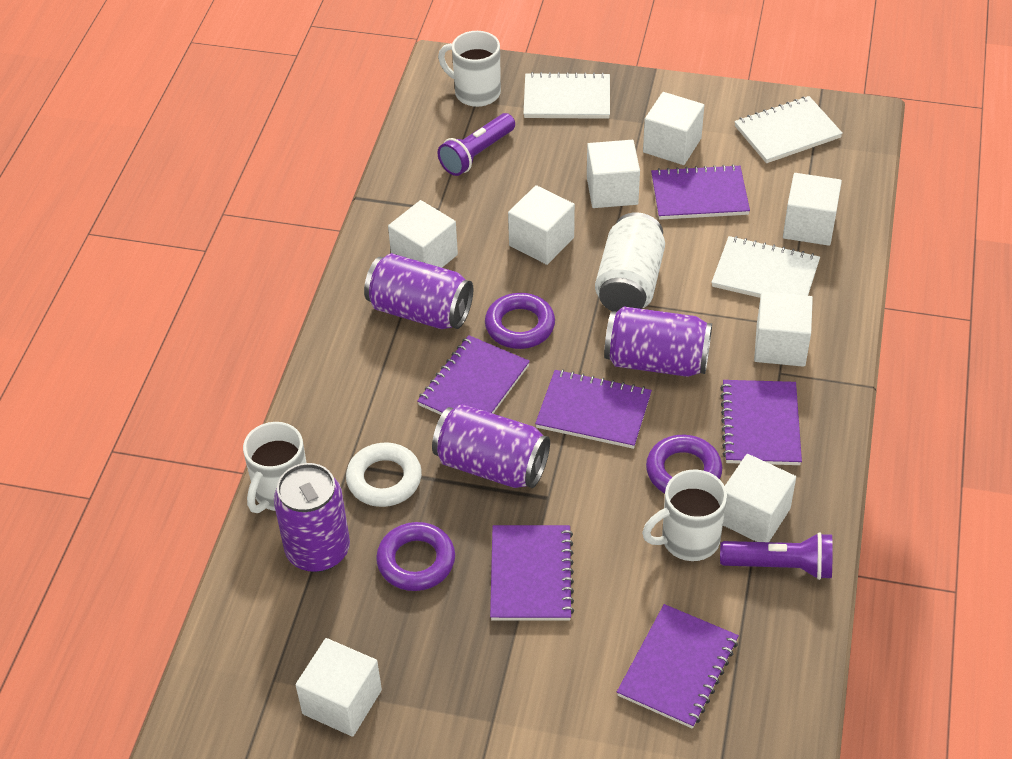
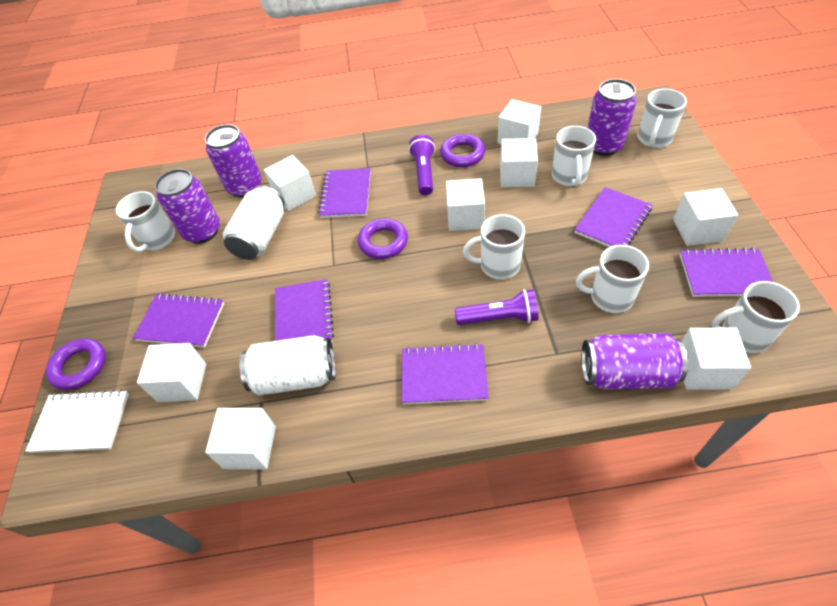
white can: [595,212,665,312] = 1 -> [223,185,285,260] [240,335,336,396] = 2
white mug: [243,422,306,513] [438,31,501,107] [642,469,727,561] = 3 -> [116,191,175,252] [463,214,525,280] [552,126,596,186] [576,245,649,313] [637,89,687,148] [711,281,800,353] = 6
white notebook: [523,72,610,119] [711,236,820,298] [734,96,843,163] = 3 -> [25,390,129,453] = 1
white ring: [346,442,422,507] = 1 -> none = 0

